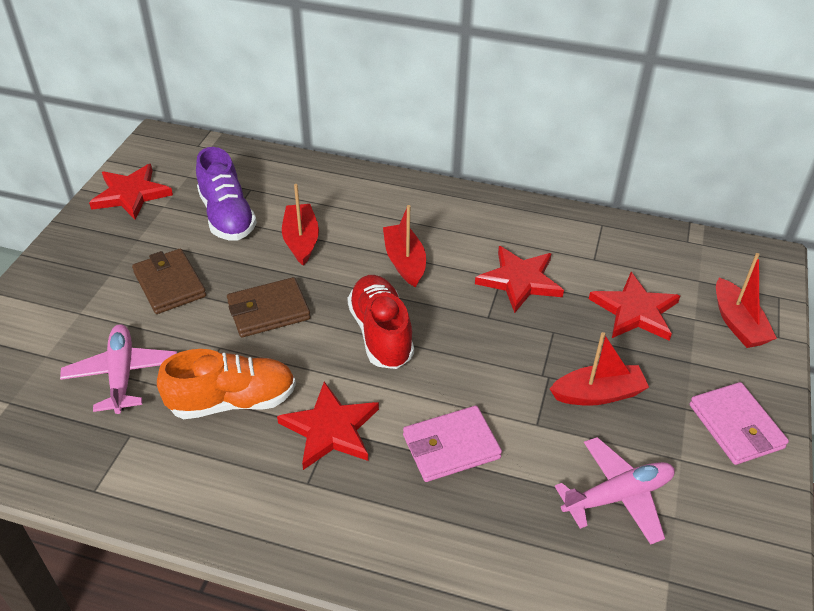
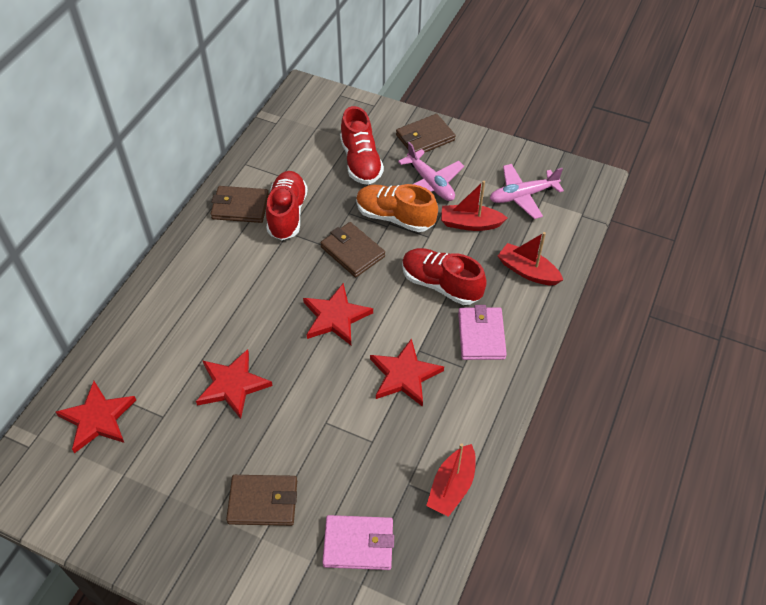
brown wallet: [132,248,206,314] [227,277,310,337] = 2 -> [211,186,269,223] [226,475,297,526] [320,222,385,277] [396,114,456,152] = 4
purple shoe: [196,147,257,241] = 1 -> none = 0
red boat: [282,184,319,266] [383,205,426,287] [550,332,649,406] [716,253,777,348] = 4 -> [426,443,476,517] [441,181,508,231] [498,232,563,285] = 3
red shoe: [347,275,414,369] = 1 -> [266,171,308,240] [340,106,384,185] [402,248,487,305] = 3

